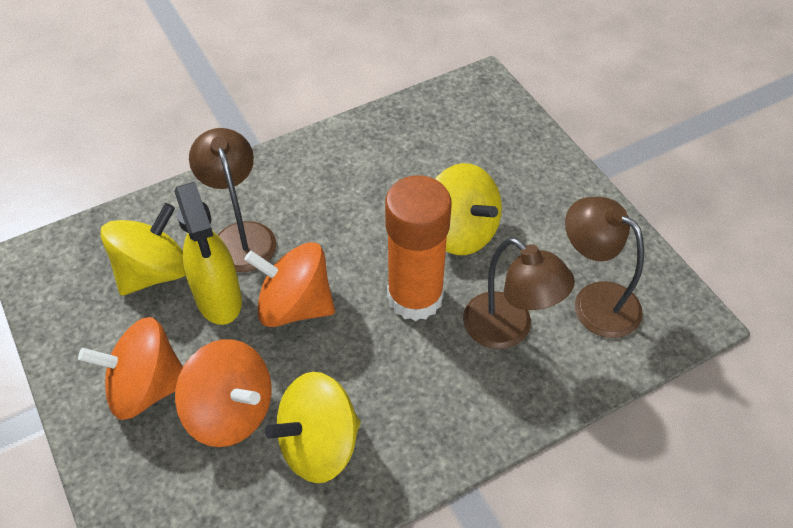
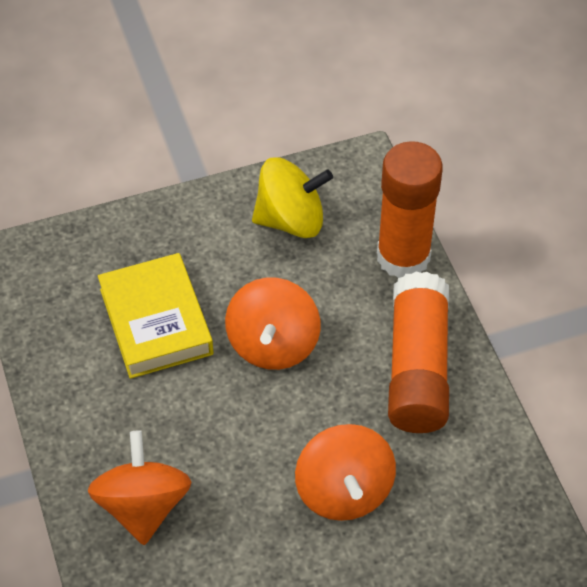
brown lamp: [189,128,277,272] [463,237,575,349] [565,197,644,338] = 3 -> none = 0
orange glue stick: [385,175,452,321] = 1 -> [377,141,443,278] [388,272,449,433] = 2
yellow book: none = 0 -> [98,253,213,379] = 1
yellow spinning top: [100,203,186,295] [265,372,361,483] [435,163,502,255] = 3 -> [252,157,333,238] = 1
yellow spray bottle: [174,182,242,325] = 1 -> none = 0

